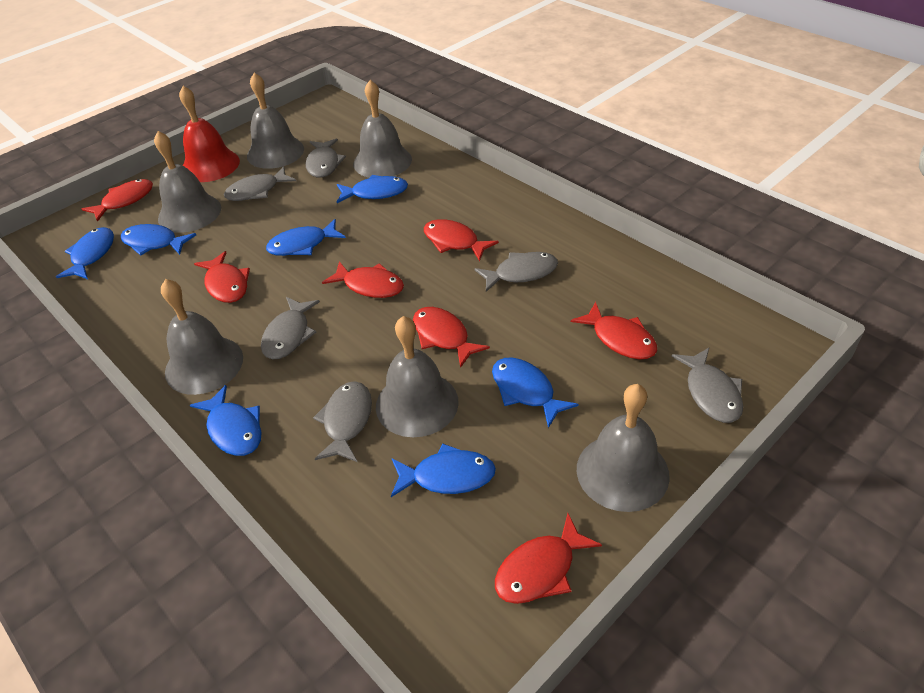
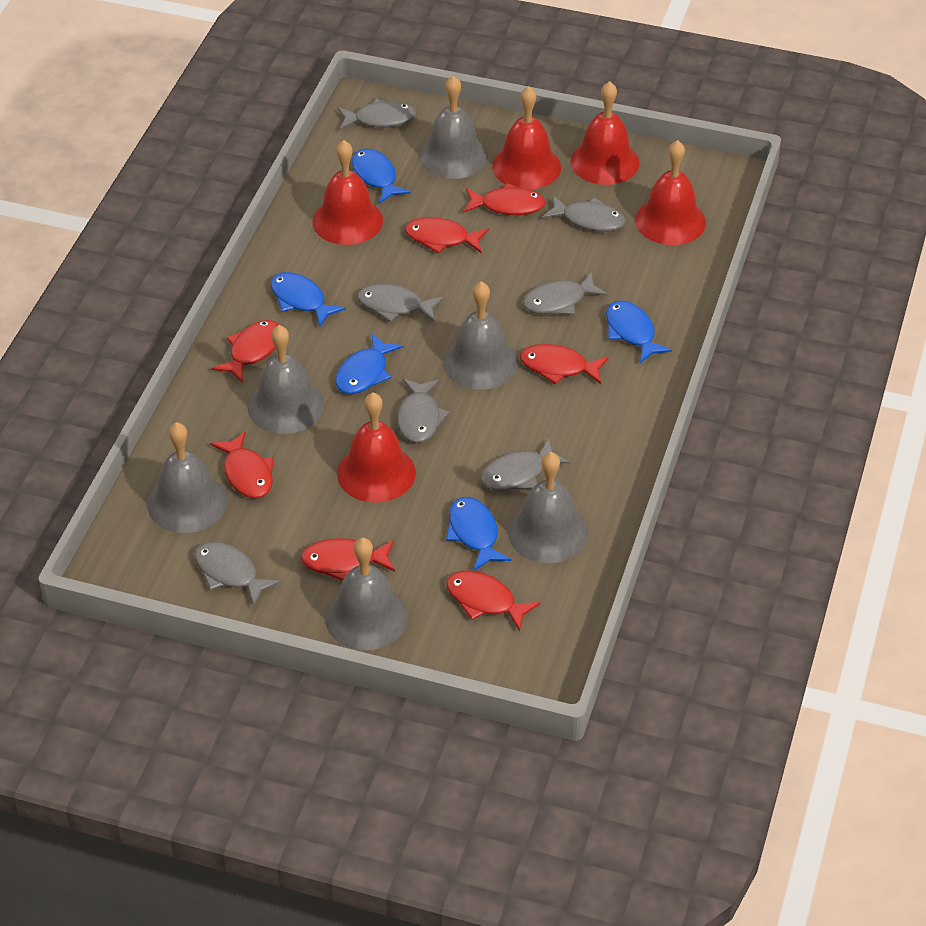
blue fish: [56,227,114,279] [121,224,196,256] [190,385,262,456] [266,219,346,256] [337,175,408,203] [391,443,496,497] [492,357,579,428] = 7 -> [270,272,346,327] [336,333,403,394] [352,148,411,203] [446,497,511,571] [606,300,672,363] = 5
grey fish: [224,166,296,201] [261,297,320,359] [305,139,346,178] [313,381,372,462] [474,252,558,292] [671,348,743,423] = 6 -> [195,541,281,607] [338,98,416,130] [357,284,444,322] [397,379,450,443] [480,438,570,491] [523,272,608,315] [542,195,626,232] = 7
red bell: [179,86,240,182] = 1 -> [312,140,383,245] [337,392,416,503] [492,86,561,190] [570,81,639,185] [635,140,706,245] = 5

